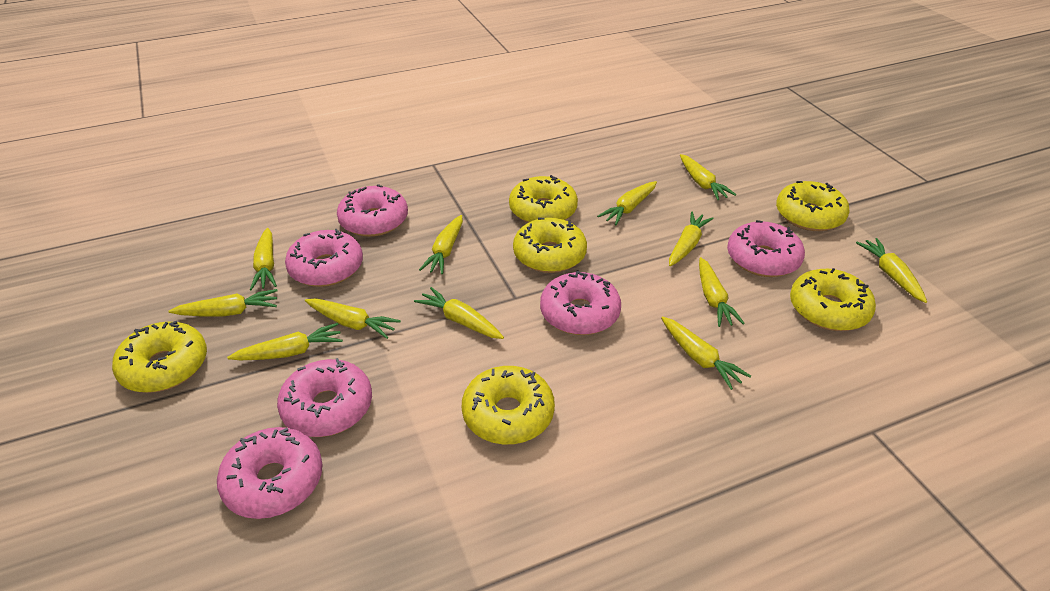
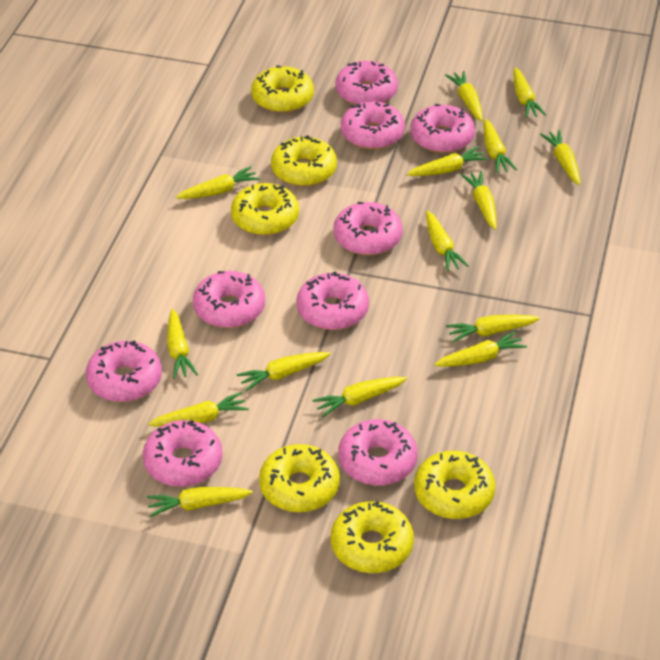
pink donut: [217,427,323,519] [277,358,372,437] [285,229,363,287] [337,184,408,237] [540,270,621,335] [727,220,805,277] = 6 -> [86,340,162,402] [143,420,223,487] [193,271,265,328] [296,271,369,330] [333,202,403,255] [335,61,398,105] [338,419,418,486] [341,101,405,150] [410,104,475,153] = 9
yellow carrot: [168,289,278,317] [227,323,343,360] [250,228,277,290] [305,298,401,339] [414,287,504,339] [419,215,463,274] [597,181,657,225] [661,316,751,390] [669,212,714,266] [680,154,736,200] [699,257,745,327] [856,238,927,303] = 12 -> [147,487,253,517] [148,392,249,427] [167,309,198,379] [176,166,260,199] [236,352,331,392] [313,377,407,418] [407,146,488,176] [426,211,469,272] [434,331,527,367] [445,71,483,121] [446,315,540,342] [461,171,497,230] [484,119,517,173] [513,68,546,118] [540,130,580,185] = 15

